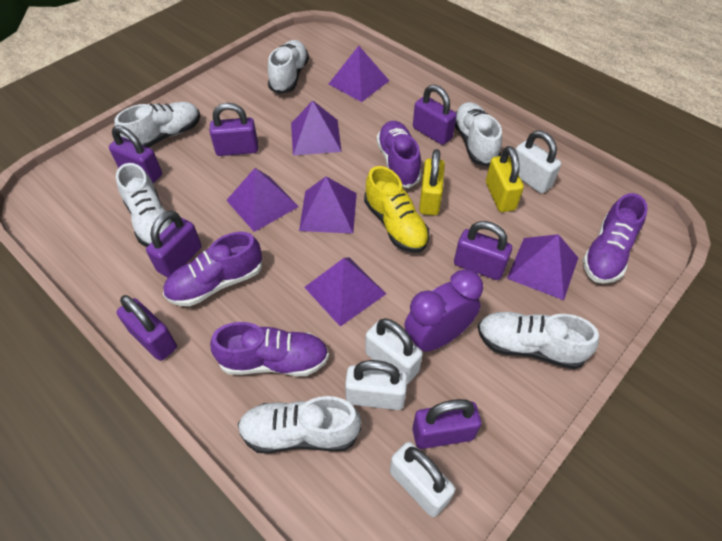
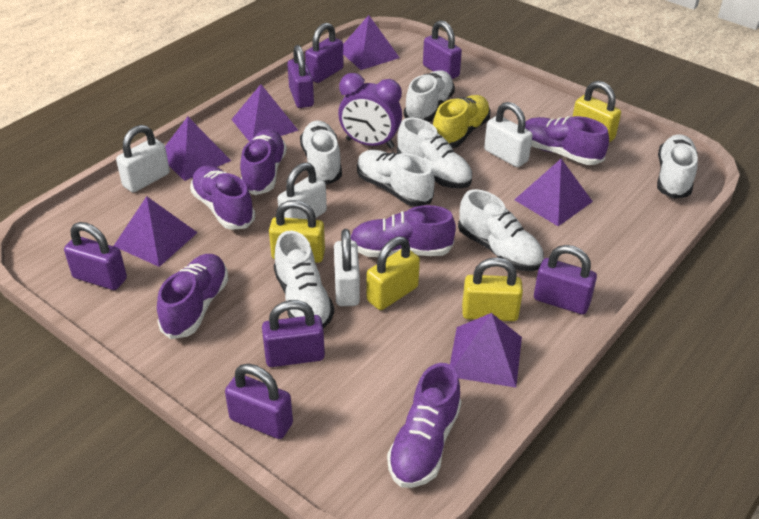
purple shoe: [163,232,262,306] [210,322,329,376] [377,121,422,188] [583,193,648,284] = 4 -> [157,254,228,339] [190,165,255,230] [240,129,287,195] [350,205,456,257] [387,363,462,488] [525,116,609,165] = 6
white shoe: [114,102,200,148] [116,163,173,247] [238,396,361,454] [268,40,309,94] [455,102,502,167] [478,312,599,369] = 6 -> [274,231,334,328] [300,121,342,185] [357,150,435,206] [397,118,472,189] [404,70,455,122] [458,189,544,271] [657,134,698,199] = 7
yellow padlock: [419,149,445,215] [486,146,524,212] = 2 -> [269,200,325,263] [367,236,420,310] [462,257,523,321] [573,81,621,143] = 4

